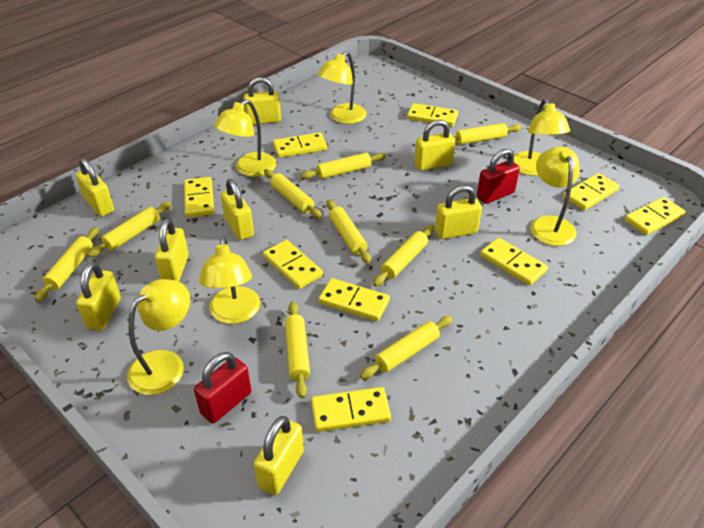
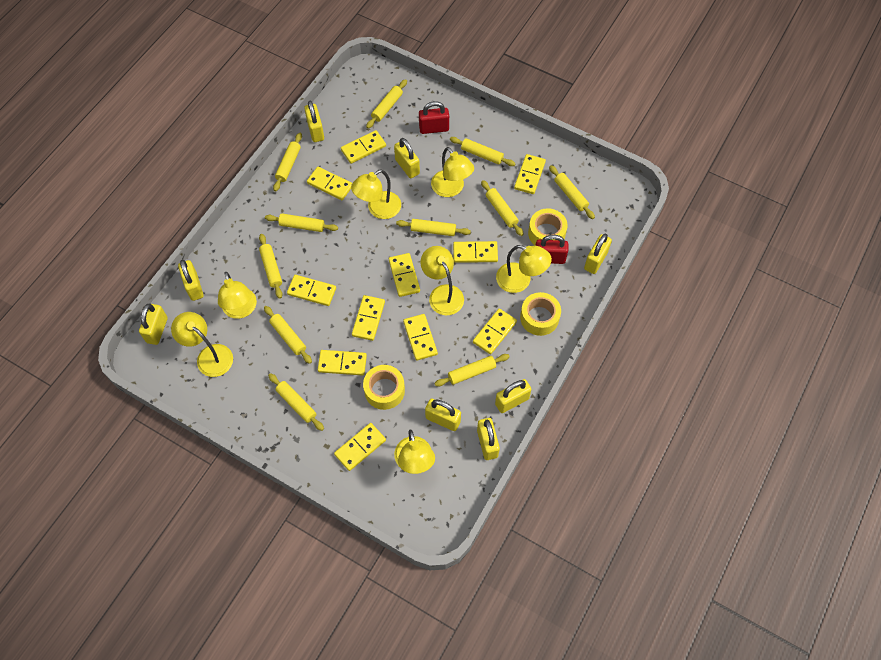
yellow domino: [184,177,214,218] [263,240,323,289] [273,132,327,158] [311,387,391,432] [318,278,390,321] [407,103,458,127] [480,238,548,285] [563,173,619,210] [625,197,685,235] = 9 -> [287,275,336,306] [307,167,352,200] [318,350,367,376] [334,423,386,471] [341,130,386,164] [352,295,385,341] [389,253,420,297] [403,314,438,361] [453,241,498,263] [473,309,517,354] [514,154,546,194] = 11
yellow lamp: [127,279,190,395] [199,236,260,324] [214,99,276,177] [317,51,367,124] [513,99,570,176] [530,147,580,246] = 6 -> [171,312,233,377] [218,272,257,319] [351,169,401,219] [394,430,435,474] [420,246,464,316] [431,147,474,197] [496,245,552,293] = 7
yellow rolling pin: [35,227,99,302] [87,202,172,257] [264,169,322,218] [285,301,310,398] [301,153,386,179] [326,200,371,264] [360,316,452,379] [373,225,434,287] [453,123,522,145] = 9 -> [259,234,283,299] [264,306,312,364] [265,214,338,232] [268,373,324,431] [273,133,302,192] [366,79,407,129] [396,219,471,236] [434,354,510,387] [450,137,516,166] [481,180,524,236] [549,165,595,219] = 11
yellow tape: none = 0 -> [363,365,405,410] [520,292,561,336] [528,208,568,245] = 3

